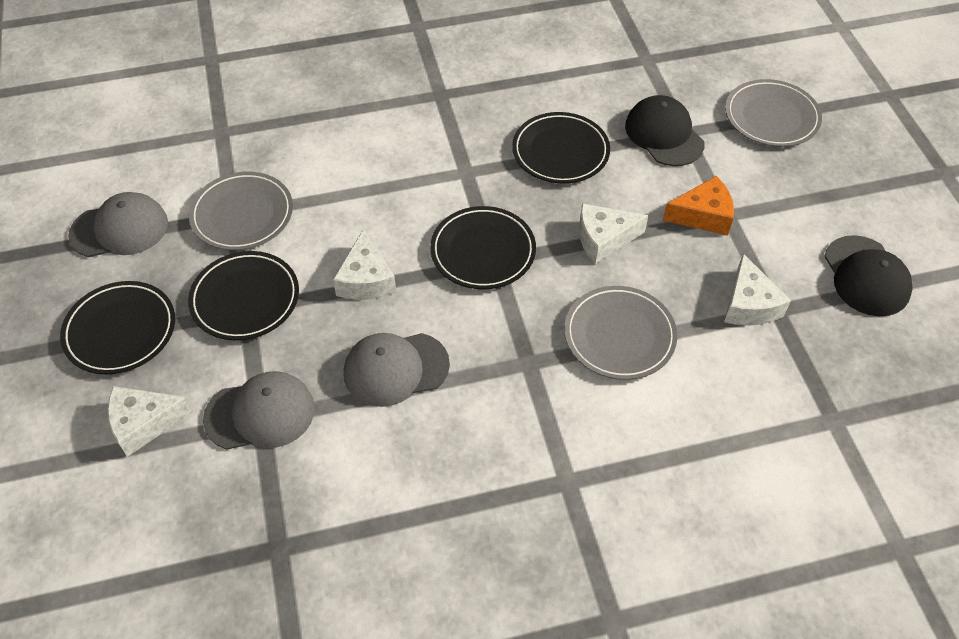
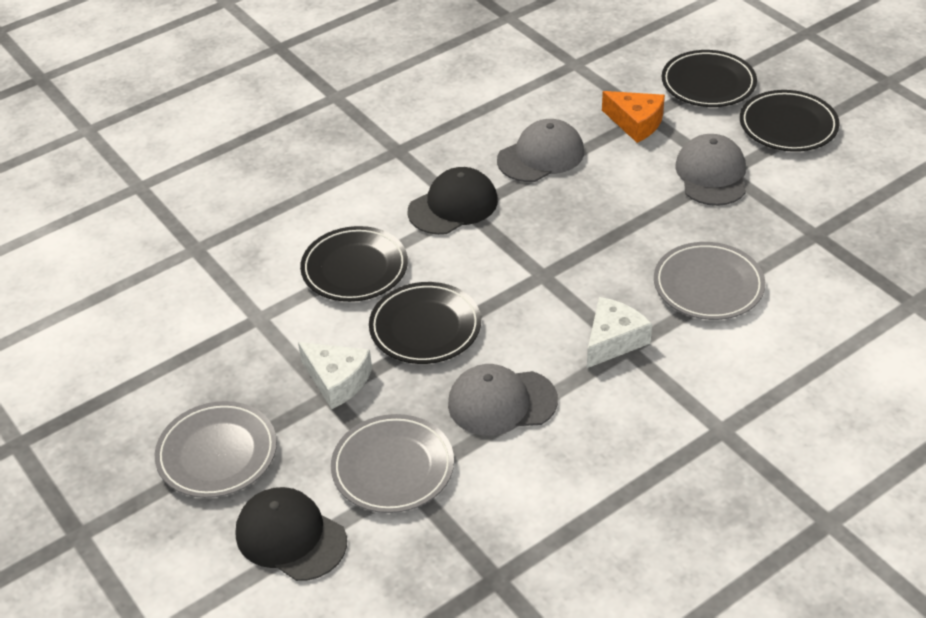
white cheese: [108,386,193,457] [333,229,396,300] [579,203,649,264] [724,253,791,326] = 4 -> [298,342,372,409] [587,297,652,368] = 2

